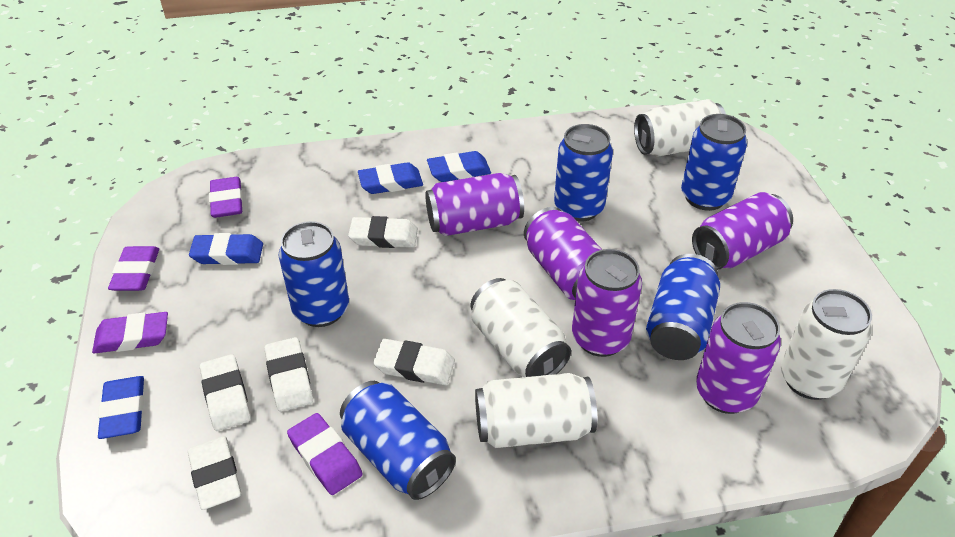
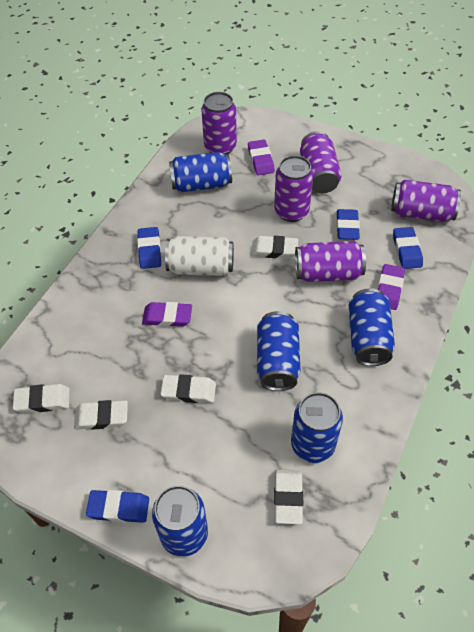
purple eraser: [92,312,168,354] [108,246,159,291] [209,177,243,218] [287,413,362,495] = 4 -> [142,302,192,327] [248,140,275,175] [377,264,405,310] = 3
white can: [471,278,571,377] [475,373,597,448] [634,99,726,156] [781,289,872,400] = 4 -> [165,236,234,276] = 1

